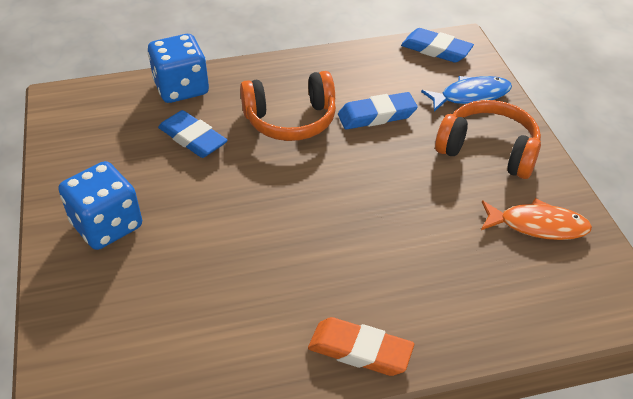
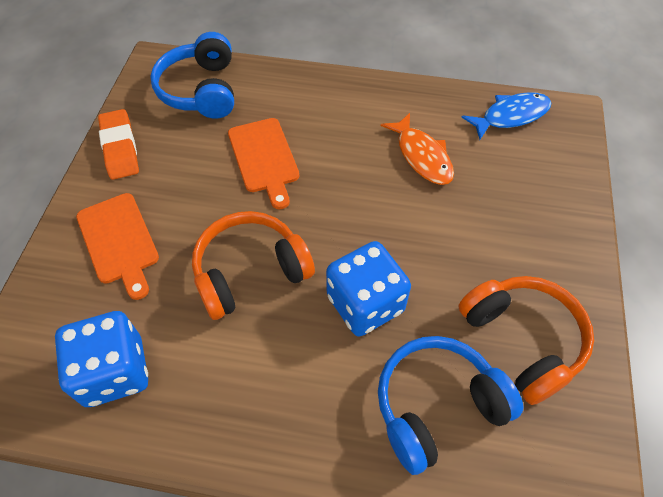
blue eraser: [158,110,228,158] [338,92,418,130] [401,28,474,63] = 3 -> none = 0
blue headphones: none = 0 -> [150,32,234,118] [378,336,523,475] = 2
orange cutting board: none = 0 -> [76,193,159,300] [228,118,299,209] = 2

